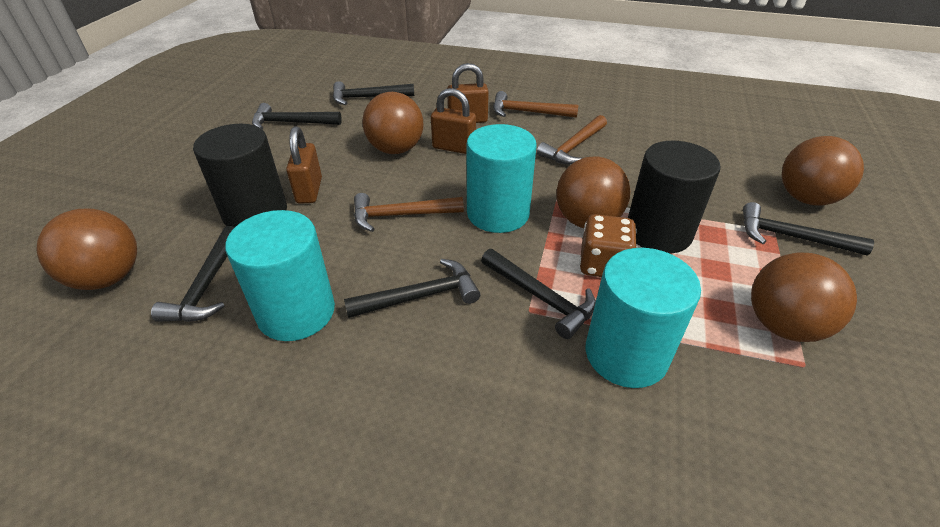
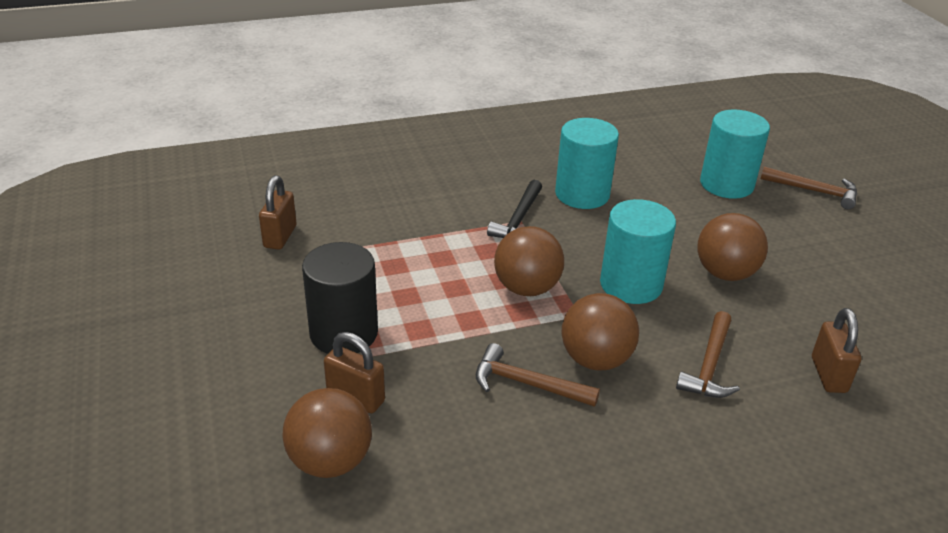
black cylinder: [193,124,287,227] [628,141,721,254] = 2 -> [302,242,378,354] = 1
black hammer: [151,226,235,322] [252,103,342,130] [333,81,414,105] [344,259,480,318] [481,249,596,339] [743,202,874,256] = 6 -> [487,180,542,238] = 1
brown ball: [36,209,137,290] [362,92,424,154] [556,156,630,228] [751,252,857,342] [782,136,864,206] = 5 -> [282,388,372,478] [494,226,564,296] [562,293,639,370] [697,213,768,281] = 4
brown dice: [579,214,637,277] = 1 -> none = 0

